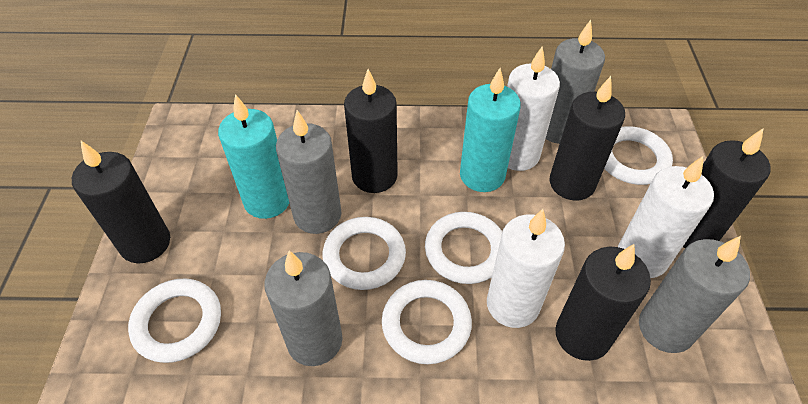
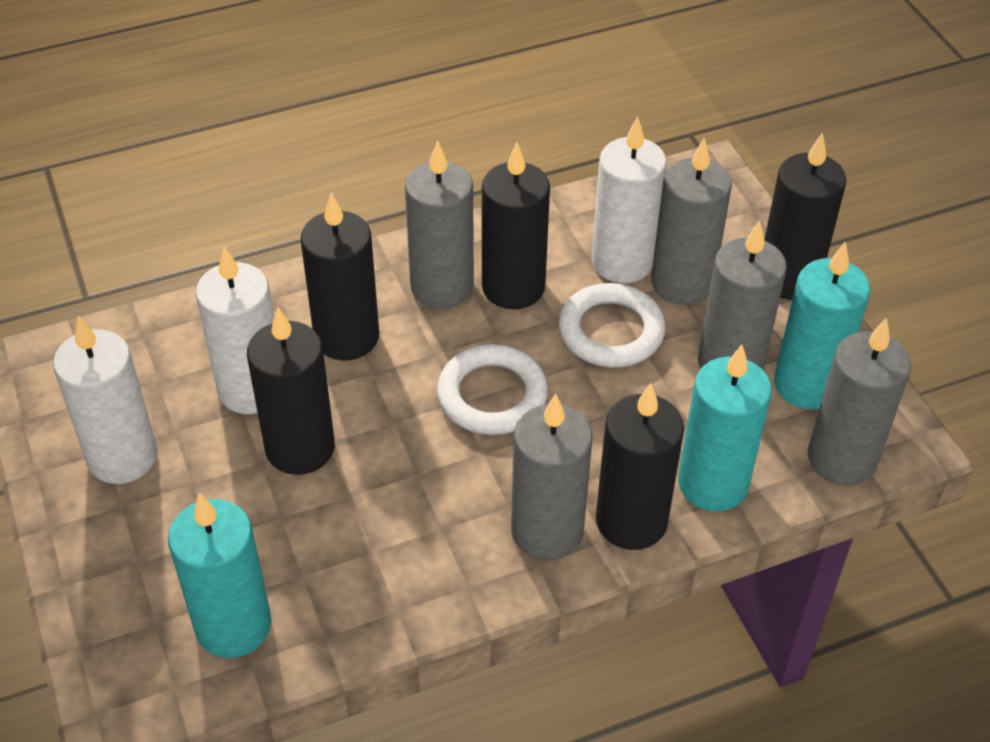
grey candle: [264,250,342,366] [276,110,342,234] [545,20,605,144] [639,236,750,353] = 4 -> [405,141,474,308] [511,393,592,561] [651,137,732,305] [698,220,787,370] [808,318,911,486] = 5
turquoise candle: [218,94,289,219] [460,68,521,192] = 2 -> [168,493,271,658] [678,344,772,512] [774,241,870,410] = 3
white ring: [128,278,221,363] [323,217,406,290] [382,280,472,364] [425,212,502,284] [604,126,673,185] = 5 -> [437,344,548,435] [559,283,665,368] = 2

